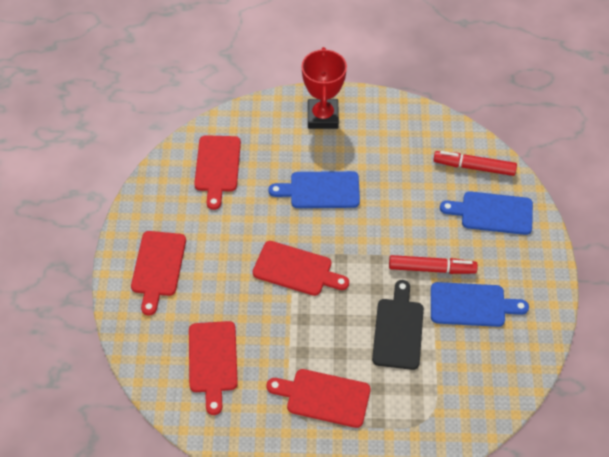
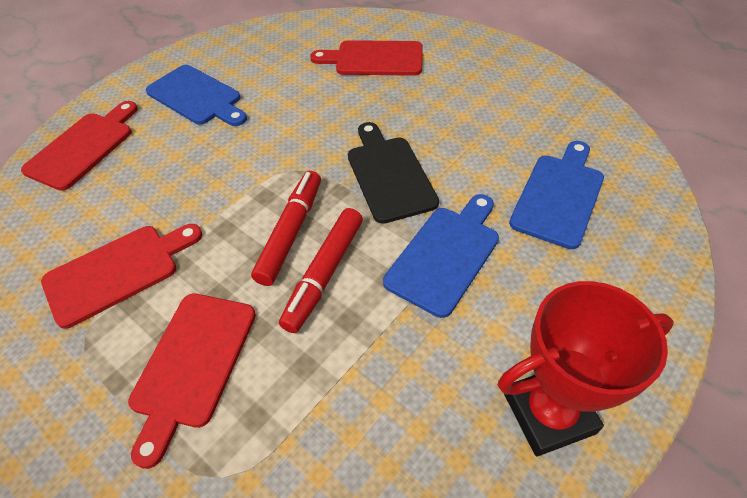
red cutting board: [131,231,186,316] [189,321,238,415] [194,135,241,210] [253,241,349,296] [267,369,371,428] = 5 -> [21,101,138,191] [41,224,202,329] [128,293,256,469] [310,40,423,76] = 4

